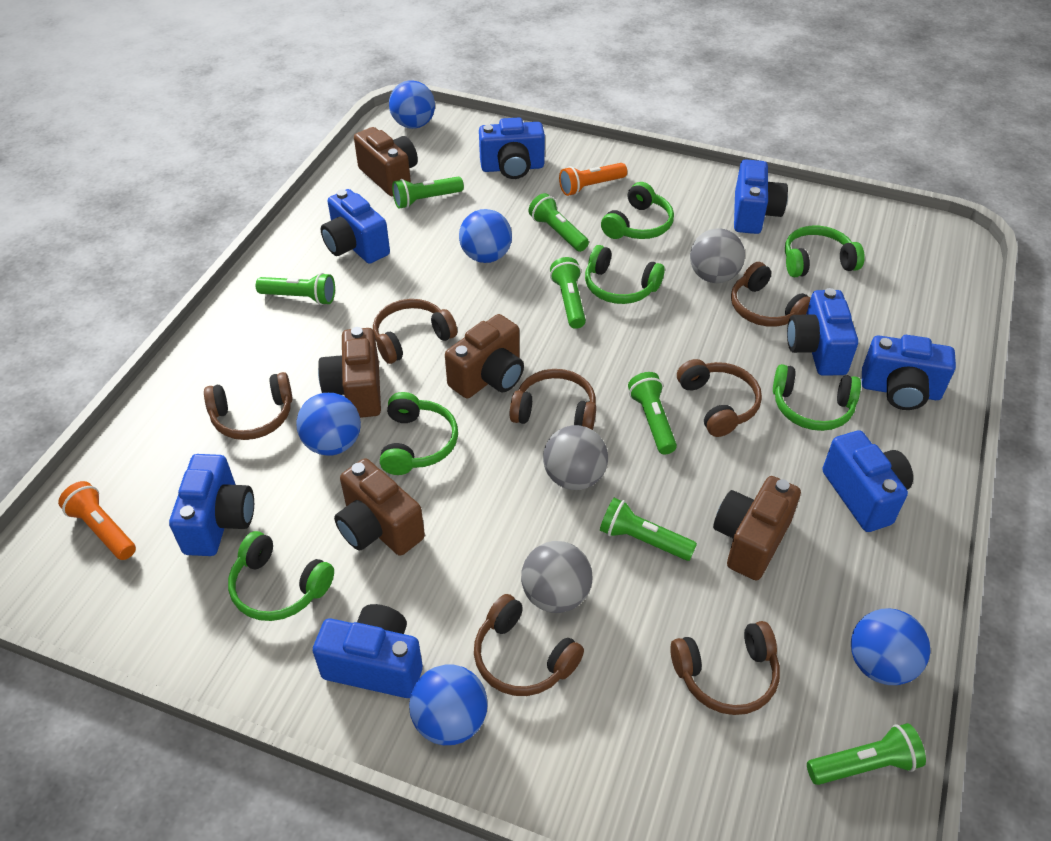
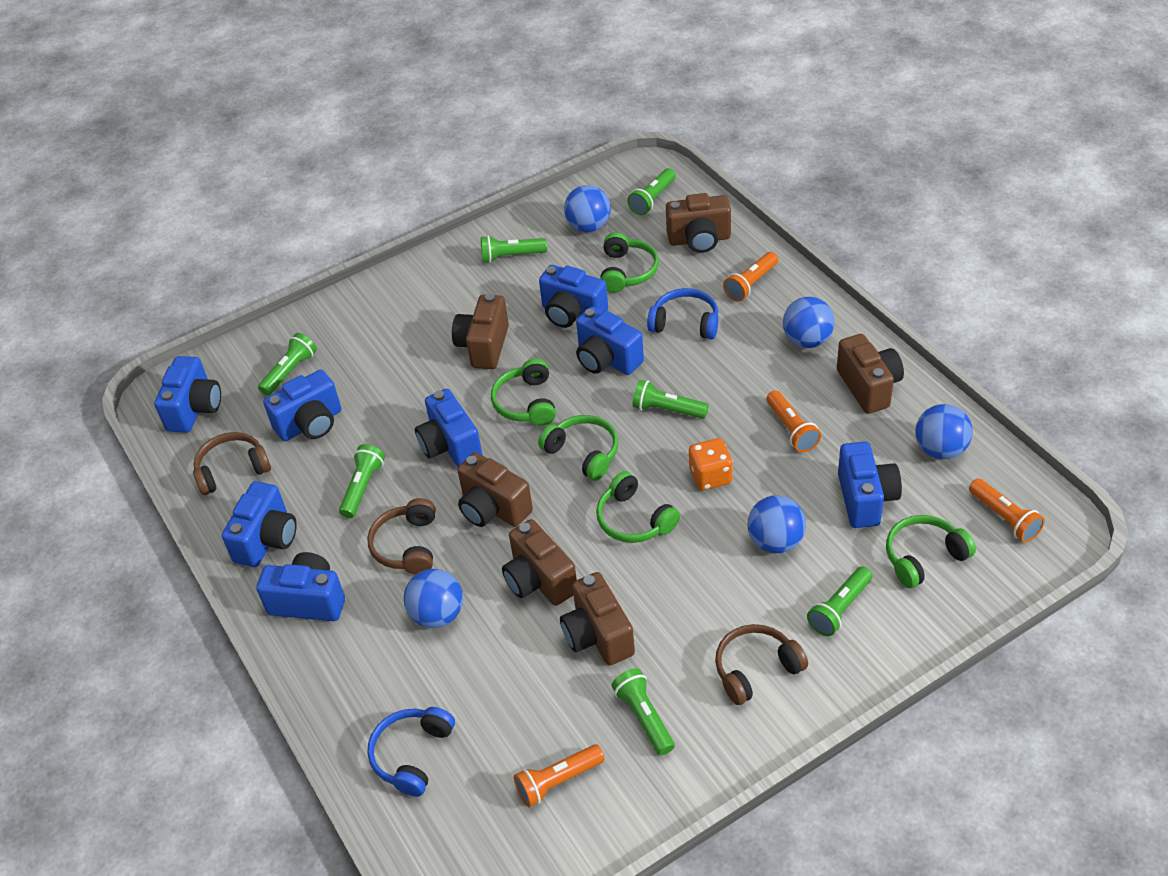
blue headphones: none = 0 -> [368,707,455,797] [647,288,718,339] = 2
brown camera: [318,327,381,418] [334,458,425,556] [354,127,418,196] [445,314,524,399] [713,476,801,580] = 5 -> [452,293,509,369] [457,452,533,527] [502,519,577,606] [560,572,635,665] [666,193,731,253] [837,334,904,414] = 6
brown headphones: [204,372,293,440] [373,299,457,364] [474,594,584,696] [509,369,596,430] [670,621,780,715] [677,359,762,437] [731,262,811,327] = 7 -> [193,432,271,495] [367,498,435,574] [715,624,808,705] = 3
green headphones: [228,531,334,621] [380,392,458,475] [585,245,665,304] [601,182,674,239] [773,364,861,431] [785,225,865,277] = 6 -> [491,358,556,426] [538,415,618,481] [596,471,680,543] [600,232,659,293] [886,515,976,588] = 5
grey ball: [521,541,592,613] [543,425,608,490] [690,229,745,283] = 3 -> none = 0
orange dice: none = 0 -> [689,438,733,490] = 1
orange flashlight: [58,481,136,560] [559,163,627,196] = 2 -> [514,744,604,807] [723,252,778,301] [766,390,821,452] [969,478,1045,542] = 4

